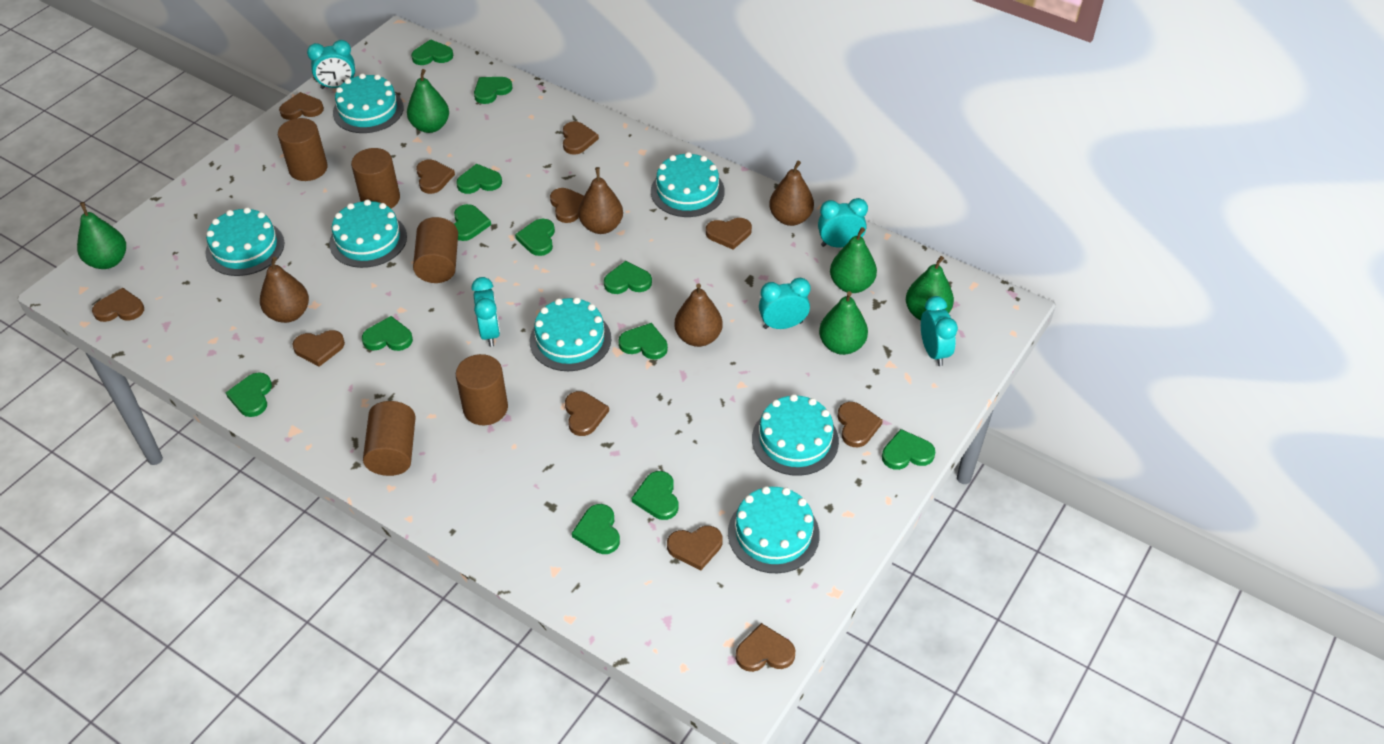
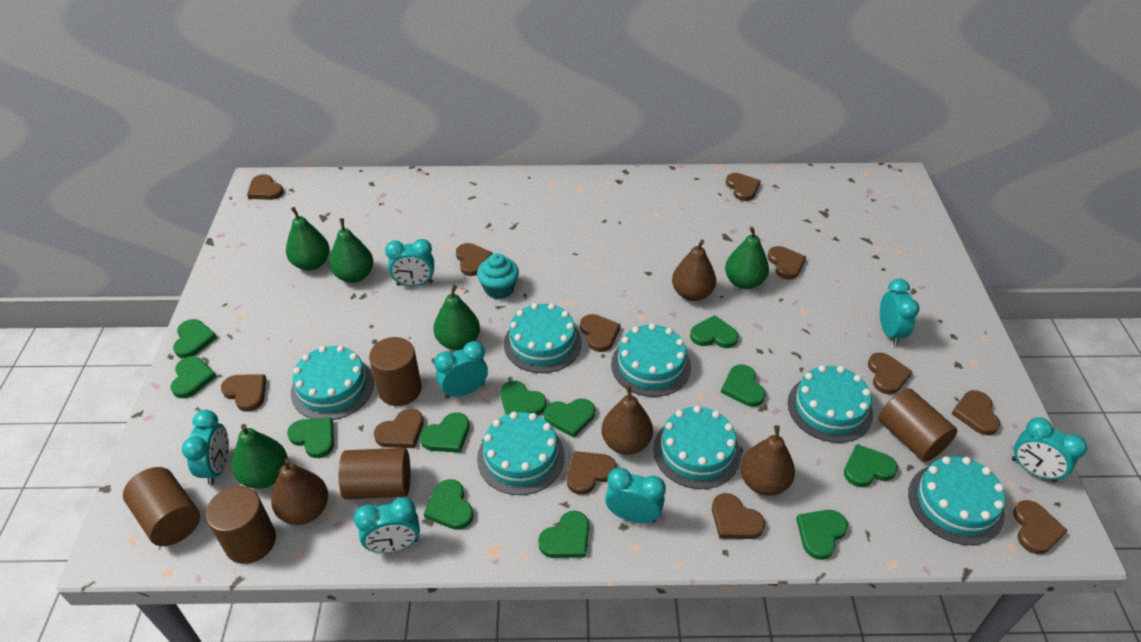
brown heart: [92,288,144,322] [279,92,324,120] [292,330,345,367] [416,159,455,194] [550,188,584,223] [563,121,599,155] [565,391,609,436] [667,526,723,570] [706,218,752,250] [736,623,795,672] [838,402,883,447] = 11 -> [221,374,266,412] [247,174,284,200] [374,409,424,448] [456,243,493,276] [567,451,617,495] [580,314,621,352] [712,493,765,539] [726,173,761,201] [767,246,806,280] [868,352,913,394] [951,390,1000,435] [1013,500,1068,554] = 12
turquoise clock: [307,40,355,89] [471,277,500,347] [759,278,811,329] [818,198,868,247] [921,296,958,366] = 5 -> [182,410,229,485] [354,497,420,553] [385,239,434,286] [434,341,488,399] [605,468,666,523] [880,279,920,346] [1012,417,1087,482] = 7
turquoise cupcake: none = 0 -> [477,253,519,299] = 1

